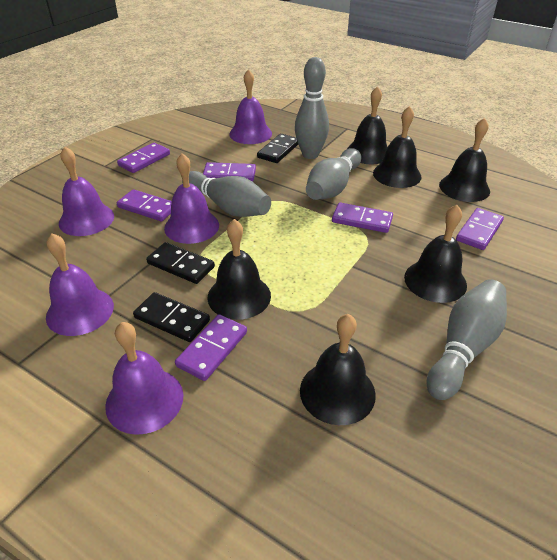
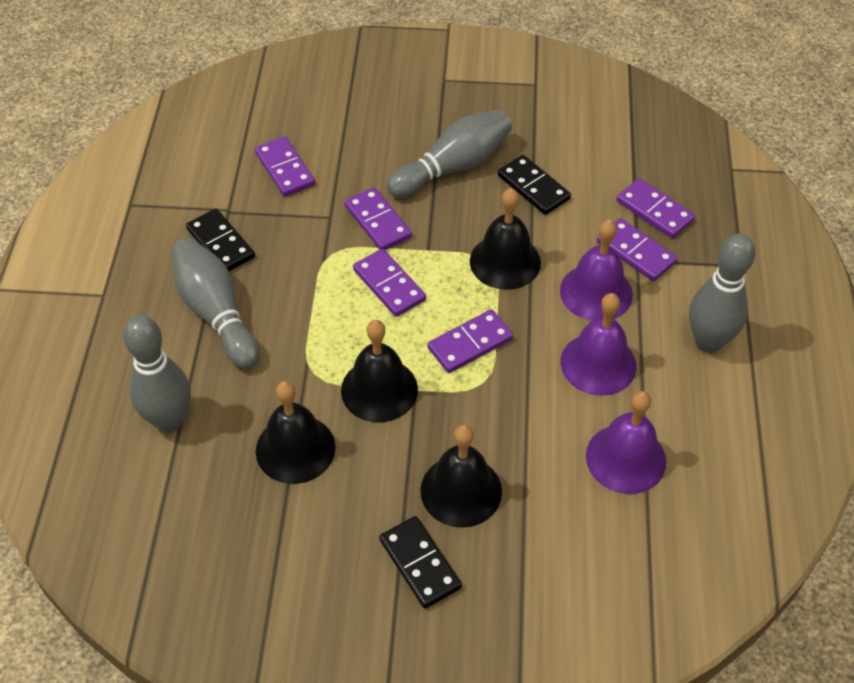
black bell: [207,219,271,320] [300,314,376,425] [347,86,388,164] [373,106,421,188] [404,205,467,303] [439,118,490,202] = 6 -> [256,381,335,484] [341,320,418,423] [420,424,502,528] [470,188,541,290] = 4
purple bell: [46,233,114,336] [59,147,114,236] [105,322,184,435] [164,153,219,244] [229,69,272,144] = 5 -> [560,220,633,321] [561,293,636,396] [586,391,666,494] = 3

